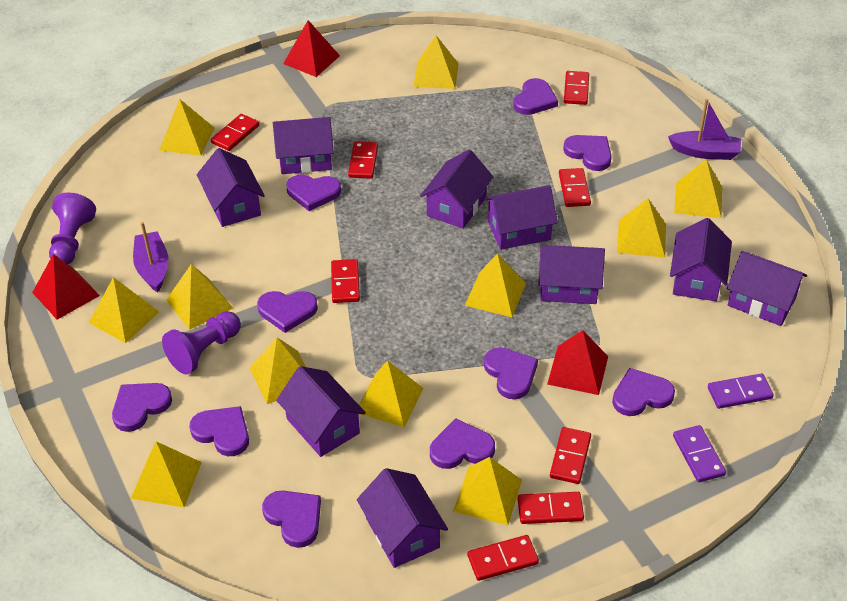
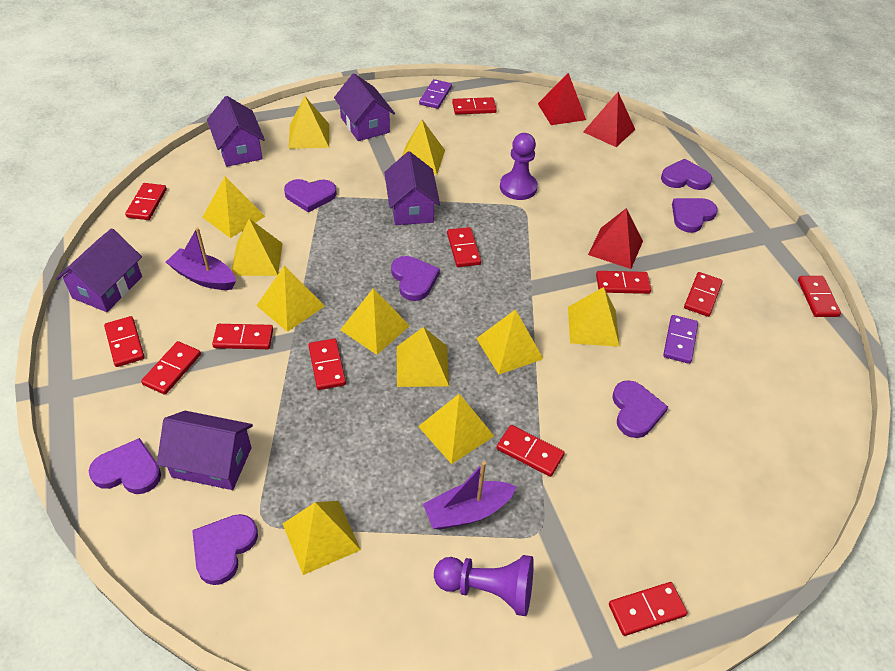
purple heart: [112,383,172,432] [189,406,249,456] [257,291,318,333] [262,491,321,548] [286,174,341,211] [430,418,495,469] [484,347,538,399] [513,78,558,115] [563,135,612,171] [612,368,675,416] = 10 -> [89,438,161,494] [192,514,258,585] [284,179,337,213] [391,256,440,301] [613,380,668,438] [661,159,712,190] [672,198,718,233] = 7
purple house: [197,148,265,227] [273,117,334,174] [276,366,366,457] [357,468,448,568] [420,150,493,229] [484,185,558,250] [538,245,605,304] [670,218,732,301] [727,251,807,326] = 9 -> [56,228,142,312] [157,411,253,490] [207,96,265,167] [334,73,395,141] [384,151,440,225] = 5
red domino: [211,114,259,151] [331,259,360,303] [348,141,378,179] [467,535,539,581] [518,492,584,524] [550,427,591,484] [559,168,591,207] [564,71,589,105] = 8 -> [104,316,144,367] [125,183,167,220] [141,341,201,395] [212,324,273,349] [309,339,346,390] [447,227,481,267] [452,97,497,115] [497,425,565,477] [596,271,651,294] [609,582,687,636] [684,272,723,317] [798,276,841,317] = 12

